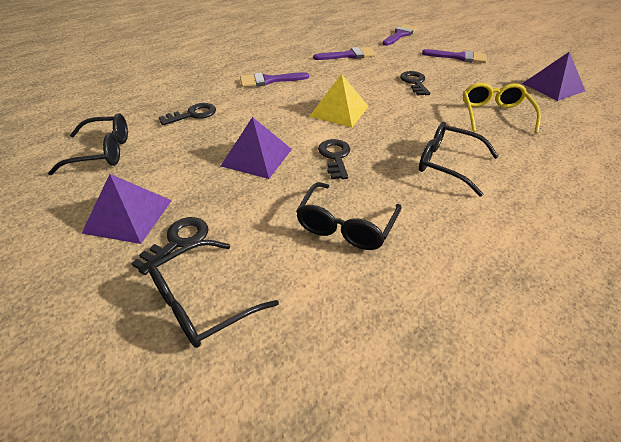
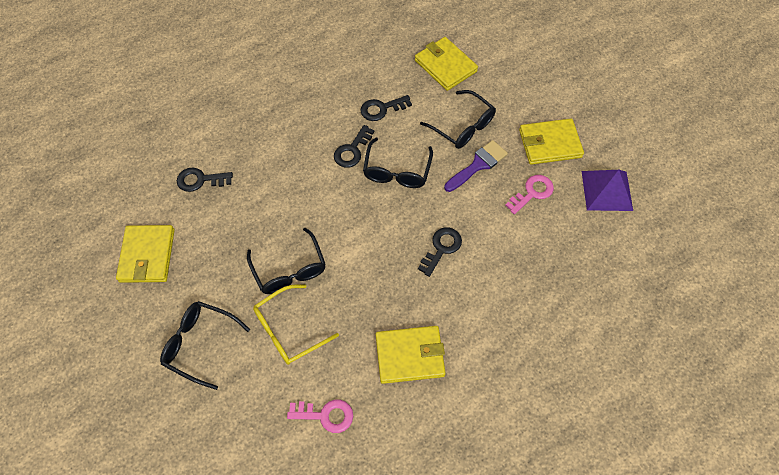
pink key: none = 0 -> [287,400,353,433] [505,175,554,214] = 2
purple brush: [240,72,309,87] [313,47,376,60] [382,24,418,46] [422,49,487,63] = 4 -> [444,140,508,192] = 1
purple pyramid: [82,174,172,244] [221,117,292,179] [522,52,585,101] = 3 -> [582,170,633,211] = 1
yellow pyramid: [309,74,369,127] = 1 -> none = 0
yellow wallet: none = 0 -> [116,225,175,283] [376,326,446,384] [415,37,478,91] [519,118,584,165] = 4

